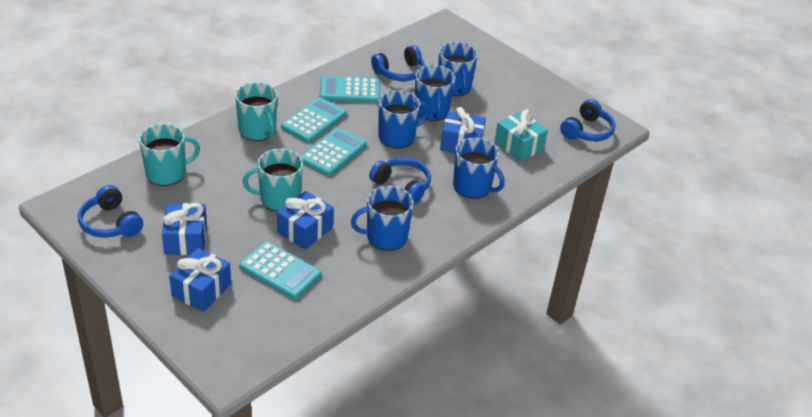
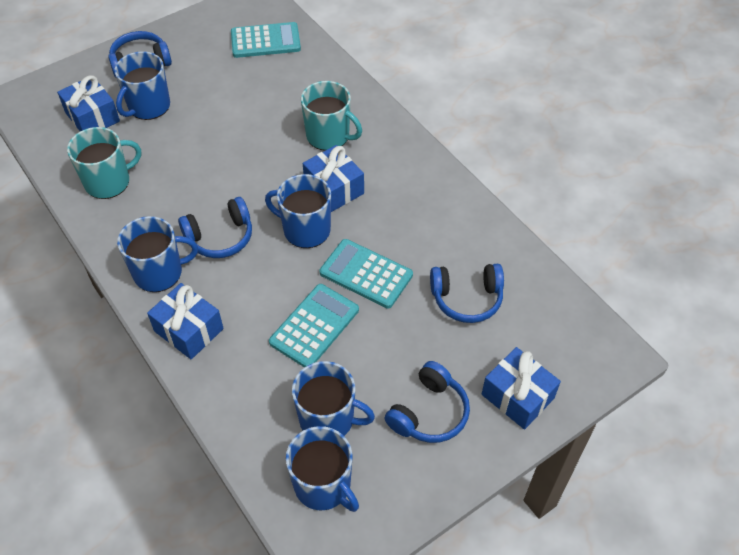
turquoise calculator: [239,241,321,299] [281,97,347,143] [300,128,367,176] [320,76,380,103] = 4 -> [231,22,301,58] [269,284,359,368] [320,239,413,309] = 3
turquoise gift: [494,110,548,162] = 1 -> none = 0
turquoise mug: [139,124,200,186] [235,82,278,141] [243,149,303,212] = 3 -> [67,127,141,199] [301,81,362,151] = 2

